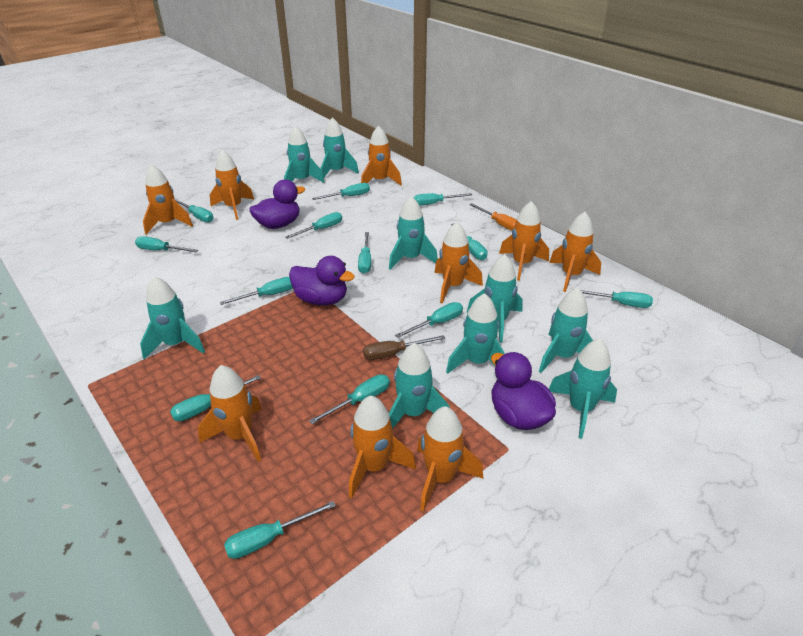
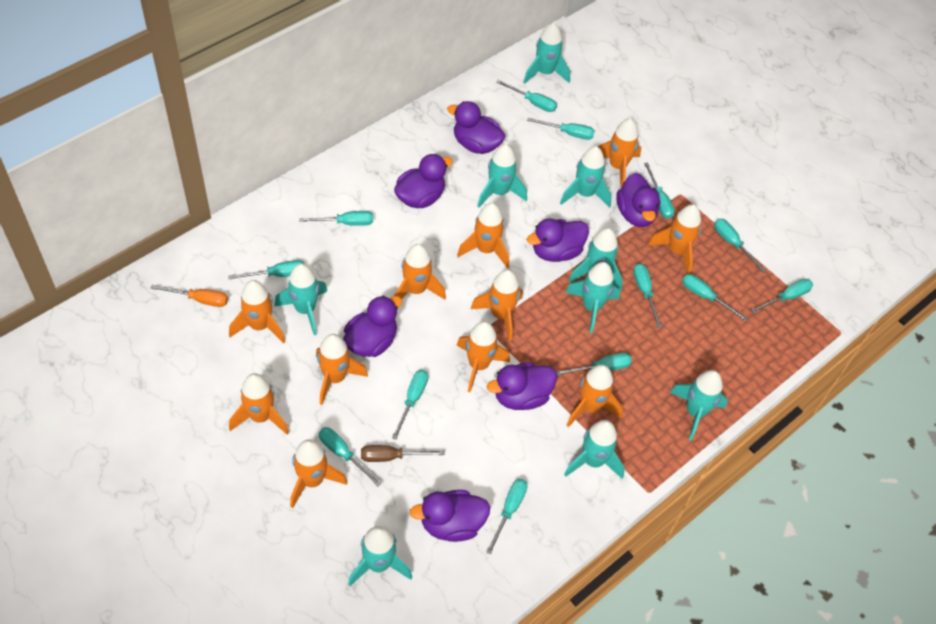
orange rocket: [143,164,193,235] [198,365,262,462] [210,150,254,220] [349,395,416,498] [361,125,402,185] [417,406,483,511] [434,222,483,304] [499,201,549,281] [549,212,601,292] = 9 -> [229,280,286,343] [229,373,289,435] [290,439,347,508] [316,334,368,405] [394,244,446,300] [456,321,510,392] [457,203,509,268] [471,270,523,341] [567,364,623,427] [597,119,641,187] [648,204,701,274] = 11
purple duck: [249,180,305,229] [289,256,355,305] [491,352,556,430] = 3 -> [343,295,402,357] [394,154,453,208] [410,490,490,542] [447,101,506,154] [487,363,557,410] [527,218,589,262] [616,173,660,227] = 7

